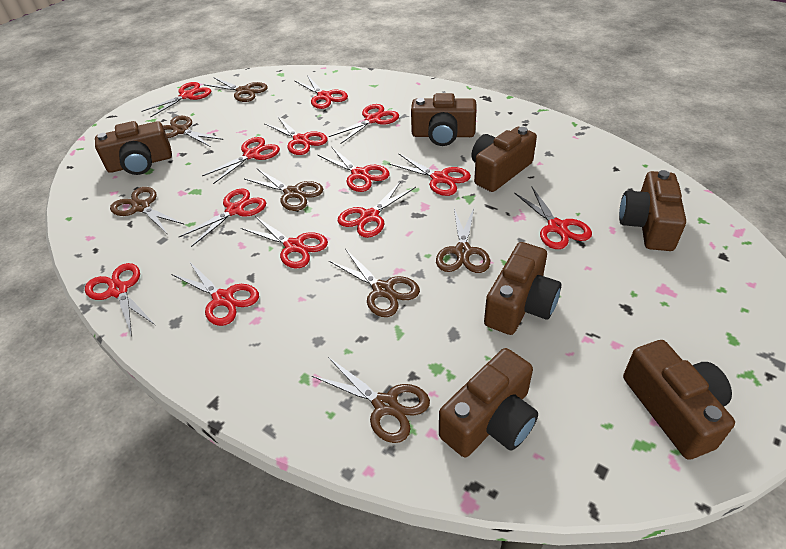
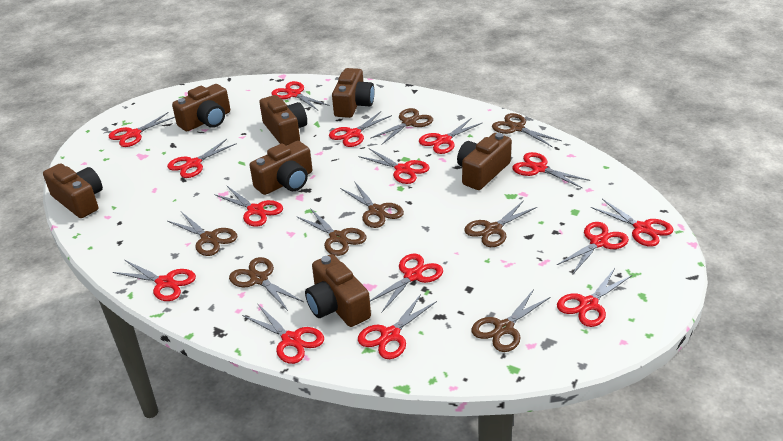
brown scissors: [110,187,185,234] [163,116,223,147] [203,77,268,102] [245,169,324,211] [312,357,430,443] [329,249,420,317] [436,208,490,273] = 7 -> [167,212,237,256] [229,257,304,311] [296,208,367,256] [340,181,404,228] [370,108,433,145] [464,200,537,247] [471,289,551,352] [492,113,562,147] = 8
red scissors: [85,263,155,336] [141,82,211,118] [171,261,259,326] [179,188,266,247] [202,137,280,184] [241,216,328,269] [264,117,328,155] [294,75,348,109] [318,146,390,192] [329,104,399,144] [338,181,416,238] [388,154,471,196] [514,187,592,249] = 13 -> [109,112,175,147] [113,260,196,301] [167,139,237,178] [214,186,283,227] [242,303,324,364] [272,81,329,110] [329,111,392,147] [358,294,437,359] [359,148,430,184] [370,253,443,313] [419,118,482,154] [512,152,590,188] [557,222,629,275] [557,268,632,327] [591,199,674,247] = 15

